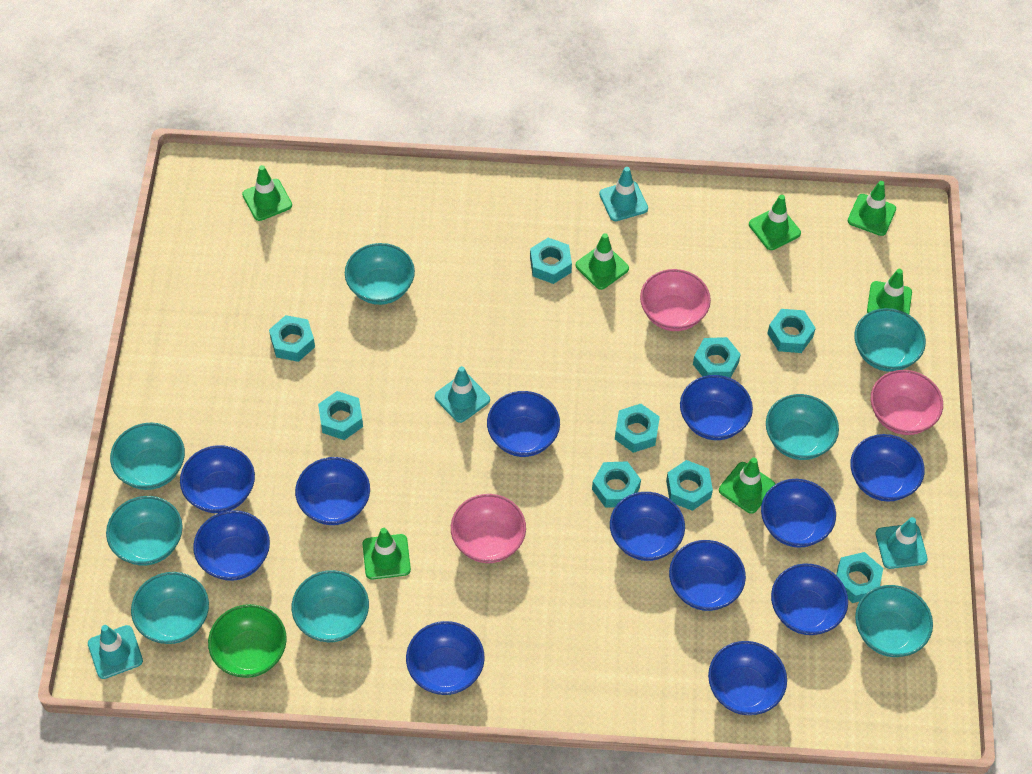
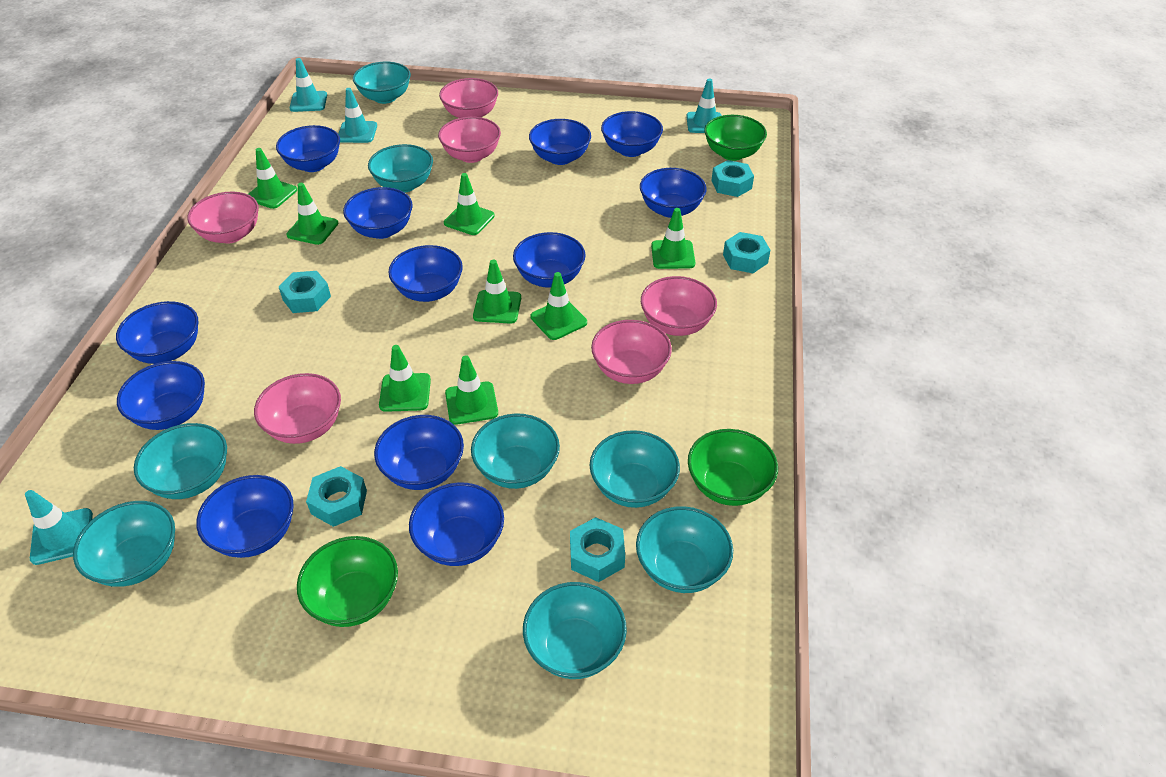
green bowl: [208,604,287,678] = 1 -> [297,536,398,627] [688,429,778,506] [704,115,767,161] = 3
green traffic cone: [242,165,292,221] [363,528,411,580] [576,233,629,290] [719,458,775,514] [749,195,801,250] [848,181,896,236] [867,269,912,314] = 7 -> [248,148,297,209] [287,183,339,245] [379,345,431,412] [444,173,495,235] [445,355,498,425] [473,260,521,324] [531,272,587,340] [651,208,695,269] = 8
pink bowl: [451,494,526,563] [640,269,711,331] [871,370,943,435] = 3 -> [187,191,259,243] [254,373,341,444] [438,117,501,163] [439,78,498,118] [591,320,672,384] [641,276,717,336] = 6
turquoise nut: [269,315,315,362] [318,391,363,440] [530,238,572,284] [592,461,641,508] [615,404,660,453] [666,460,713,511] [693,337,741,378] [767,309,816,353] [836,552,883,603] = 9 -> [279,271,331,313] [306,466,367,527] [570,517,625,582] [711,160,754,197] [723,232,770,273] = 5

